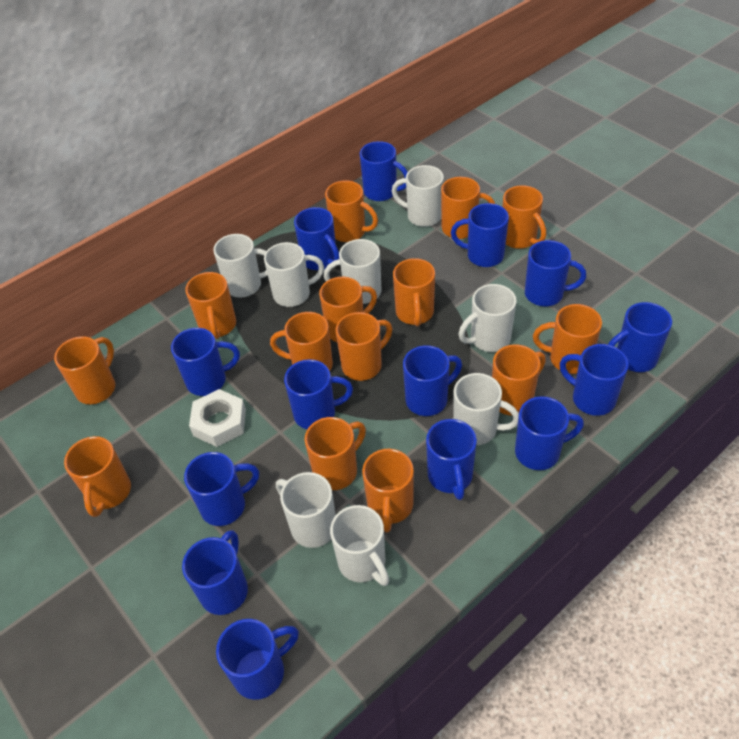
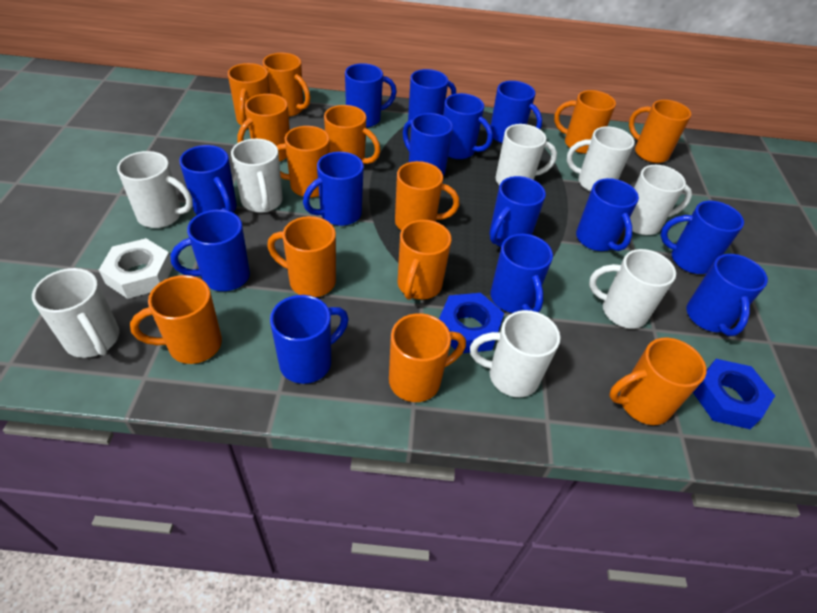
blue nut: none = 0 -> [439,293,504,353] [693,359,775,429] = 2
orange mug: [54,336,115,404] [64,436,131,517] [185,272,236,339] [270,312,333,371] [305,417,366,490] [319,277,377,342] [325,180,378,242] [335,312,392,381] [362,449,414,533] [393,258,435,327] [441,177,495,239] [492,344,546,416] [503,185,546,249] [533,304,602,374] = 14 -> [130,275,222,364] [228,63,270,129] [238,94,290,162] [263,53,310,117] [267,216,336,297] [277,126,330,198] [324,105,381,165] [389,313,466,402] [395,161,459,230] [398,220,452,300] [554,90,616,154] [609,337,707,425] [629,100,691,163] = 13

